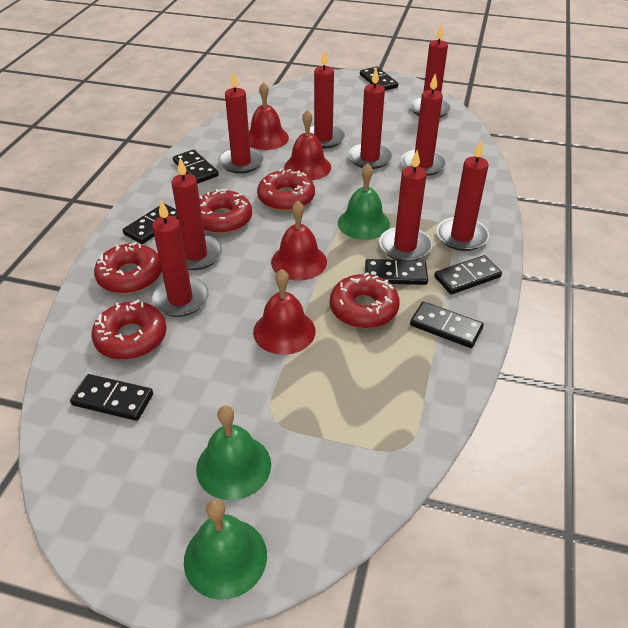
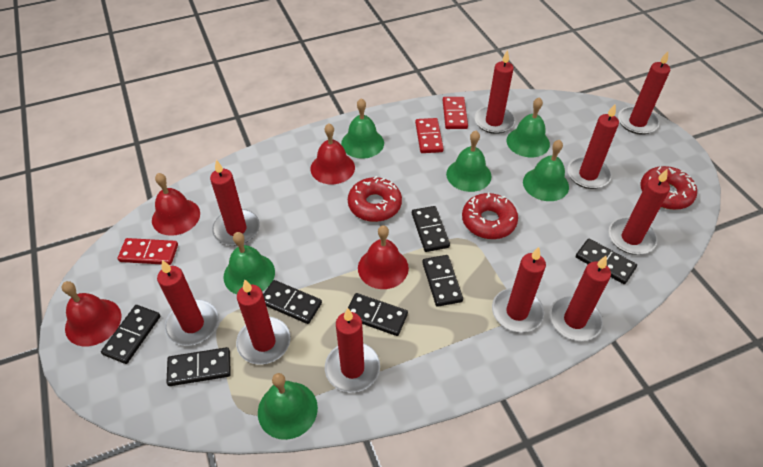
green bell: [184,499,267,600] [196,406,271,500] [338,163,390,240] = 3 -> [223,232,275,294] [258,373,318,440] [341,98,384,159] [446,131,492,192] [507,97,550,157] [523,140,569,201] = 6
red candle: [151,200,209,317] [171,158,222,270] [218,71,264,174] [302,49,345,149] [348,68,393,169] [379,150,432,260] [401,74,447,176] [410,24,451,118] [436,141,489,251] = 9 -> [157,260,218,346] [210,160,260,246] [236,280,291,365] [325,308,380,392] [474,50,515,134] [492,247,546,332] [550,256,611,341] [567,104,619,189] [608,169,670,255] [618,51,670,135] = 10
red domino: none = 0 -> [118,238,178,265] [415,118,444,153] [443,97,468,129] = 3
red donut: [92,300,167,360] [94,242,162,294] [199,189,252,234] [257,169,315,211] [330,272,400,328] = 5 -> [348,176,402,222] [462,192,518,239] [640,166,697,210] = 3

